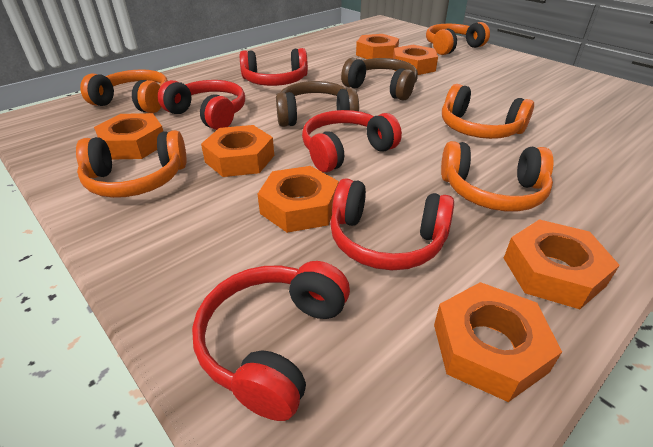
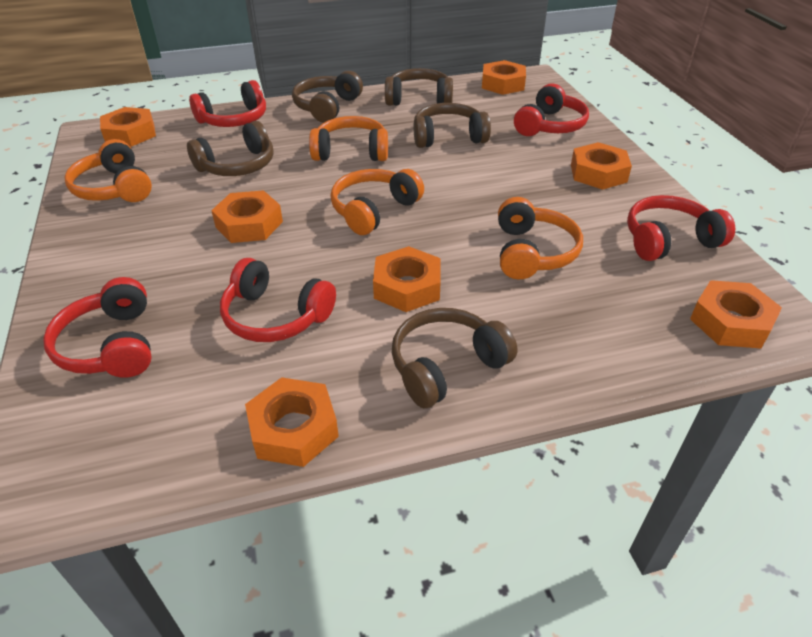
brown headphones: [276,81,359,127] [341,58,418,101] = 2 -> [187,121,274,176] [292,71,363,123] [385,68,453,106] [392,308,518,408] [413,103,491,148] = 5
orange headphones: [76,130,187,198] [80,69,168,113] [426,22,490,55] [441,141,553,211] [442,84,534,139] = 5 -> [65,139,152,202] [309,116,388,161] [330,169,424,235] [498,197,583,279] = 4

